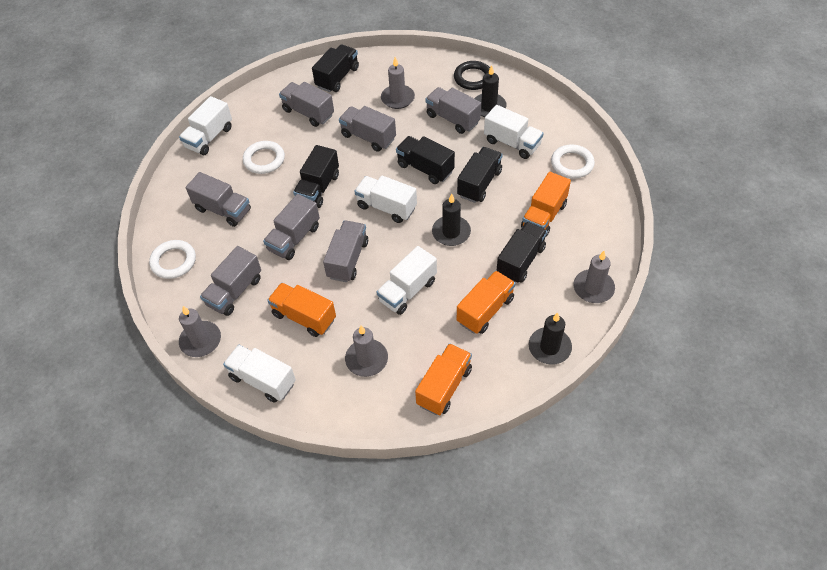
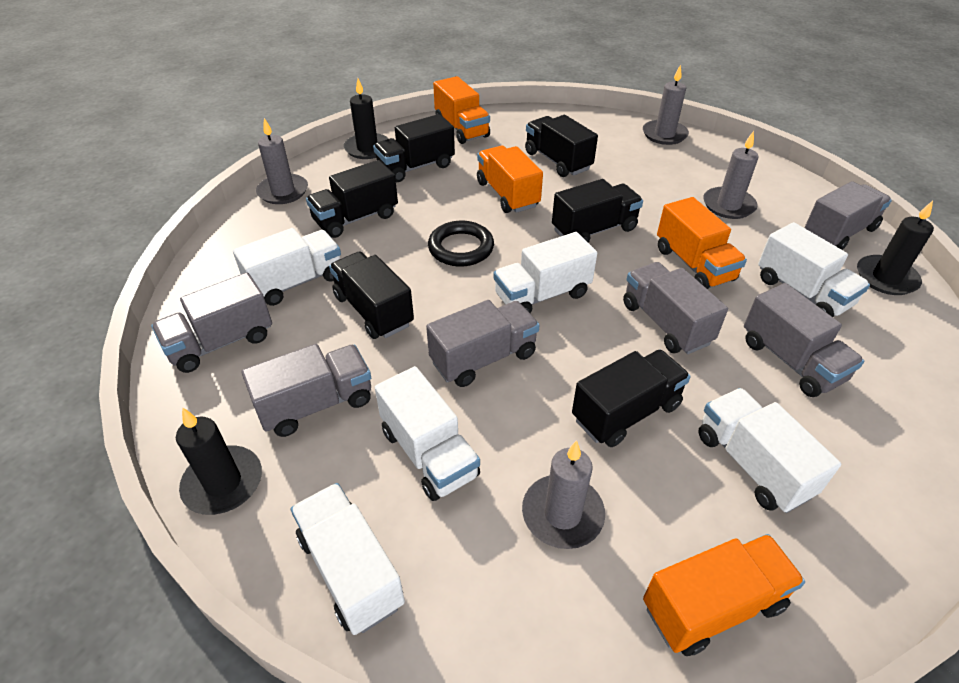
black truck: [293,145,339,208] [312,44,359,92] [396,136,455,184] [457,147,503,203] [496,222,547,283] = 5 -> [306,160,398,238] [329,251,414,339] [373,114,455,182] [525,115,598,177] [552,179,643,243] [572,350,691,447] = 6
grey truck: [186,172,251,227] [200,246,261,316] [263,194,320,260] [279,82,334,127] [323,220,368,282] [339,106,396,152] [425,87,481,134] = 7 -> [151,272,272,373] [241,344,371,437] [426,300,540,387] [623,262,728,354] [744,283,864,397] [804,181,892,250] = 6
white ring: [149,240,196,279] [243,141,285,174] [551,145,595,178] = 3 -> none = 0
white truck: [179,96,232,155] [223,345,296,403] [354,175,417,223] [377,246,437,315] [484,105,544,159] = 5 -> [233,228,341,306] [291,483,405,635] [375,366,480,501] [493,232,597,313] [698,388,841,513] [758,222,870,317] = 6

